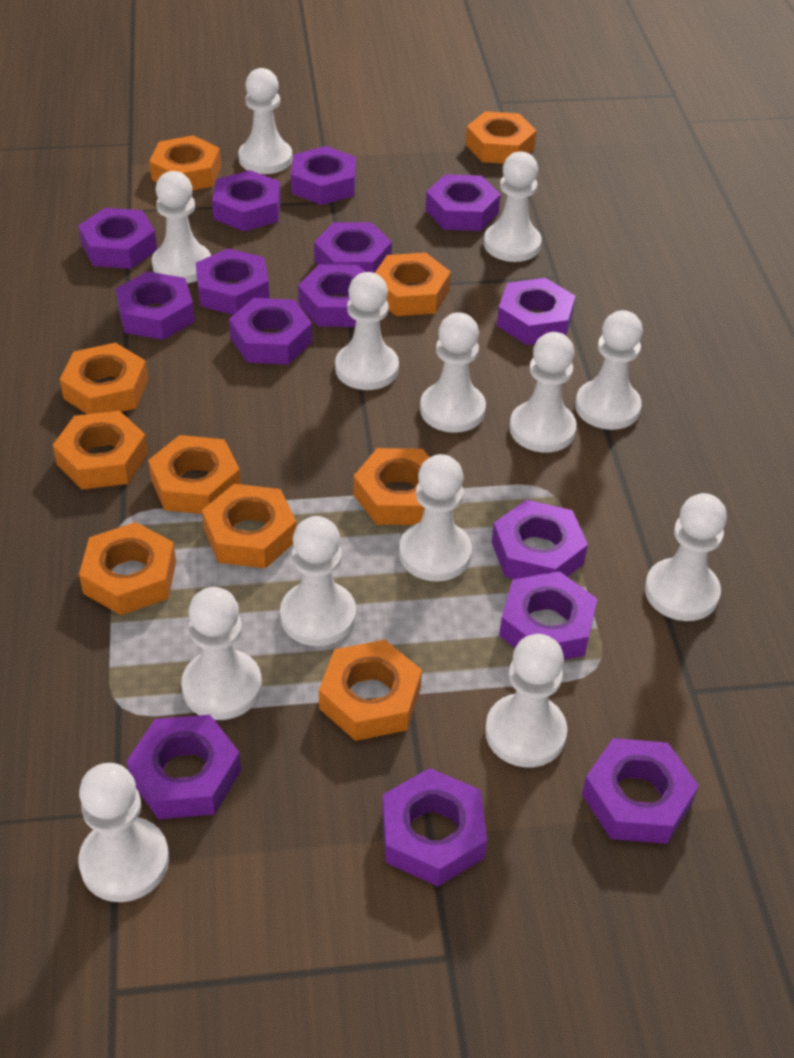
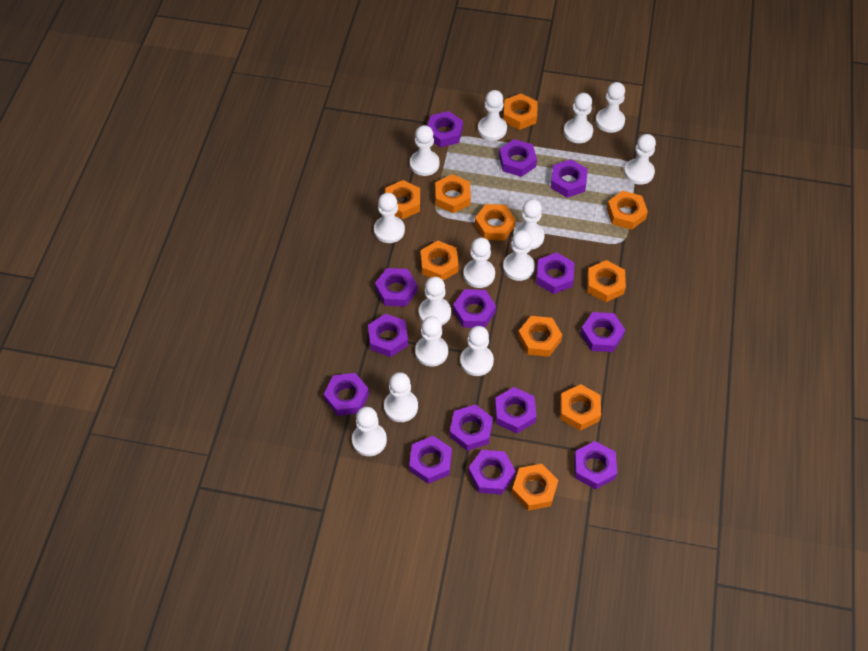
purple nut: [78,208,157,269] [115,271,195,340] [126,715,241,819] [196,248,269,315] [212,170,281,231] [229,298,312,365] [291,146,356,205] [298,264,365,327] [314,222,392,273] [382,768,487,886] [426,174,501,231] [492,500,588,579] [497,278,576,345] [499,571,597,660] [582,738,699,844] = 15 -> [324,373,369,416] [368,314,408,357] [375,268,418,307] [409,436,452,484] [427,111,463,147] [450,404,493,451] [453,289,496,328] [468,450,516,494] [495,387,537,433] [499,139,537,177] [536,252,575,294] [551,159,588,198] [574,441,617,489] [580,312,625,352] = 14
white pawn: [78,763,169,902] [152,171,211,283] [181,587,262,720] [238,68,293,174] [280,516,356,646] [335,272,399,390] [399,454,472,582] [420,312,486,433] [484,152,542,262] [485,634,567,768] [509,332,577,453] [575,310,643,430] [645,493,727,621] = 13 -> [352,407,387,456] [374,193,405,243] [384,372,418,422] [410,125,440,176] [415,316,448,367] [419,277,451,325] [460,326,494,376] [463,238,495,288] [478,90,507,141] [503,230,535,281] [513,199,545,250] [564,93,593,143] [596,82,625,133] [624,134,656,185] = 14

